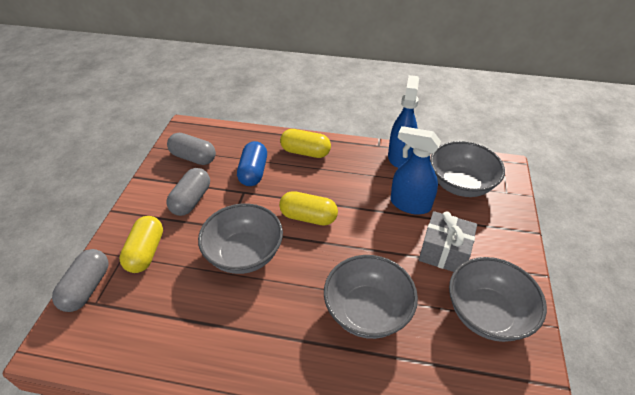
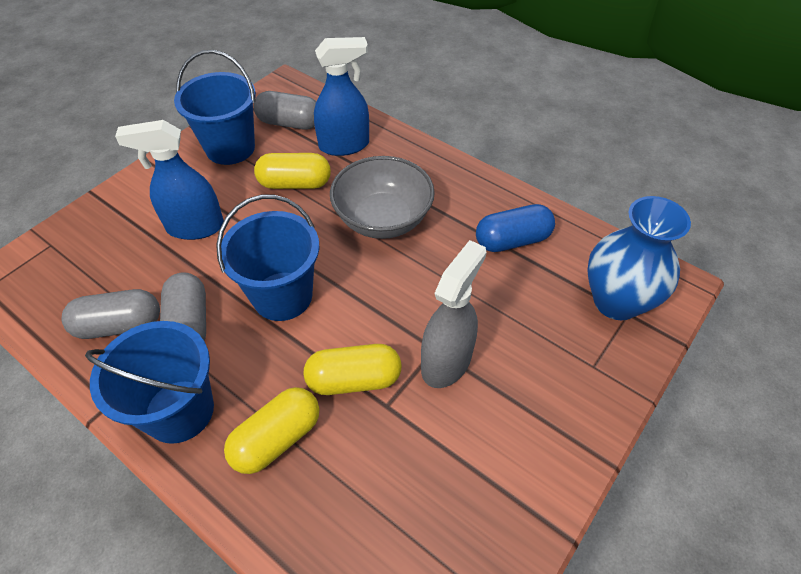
blue bucket: none = 0 -> [85,321,214,444] [174,50,256,165] [216,195,320,321] = 3
blue vase: none = 0 -> [587,196,691,320] = 1
grey bowl: [198,204,283,274] [324,255,418,339] [430,141,505,197] [449,257,547,342] = 4 -> [330,156,435,239] = 1
grey gift: [419,211,477,272] = 1 -> none = 0
grey spray bottle: none = 0 -> [421,240,487,388] = 1

